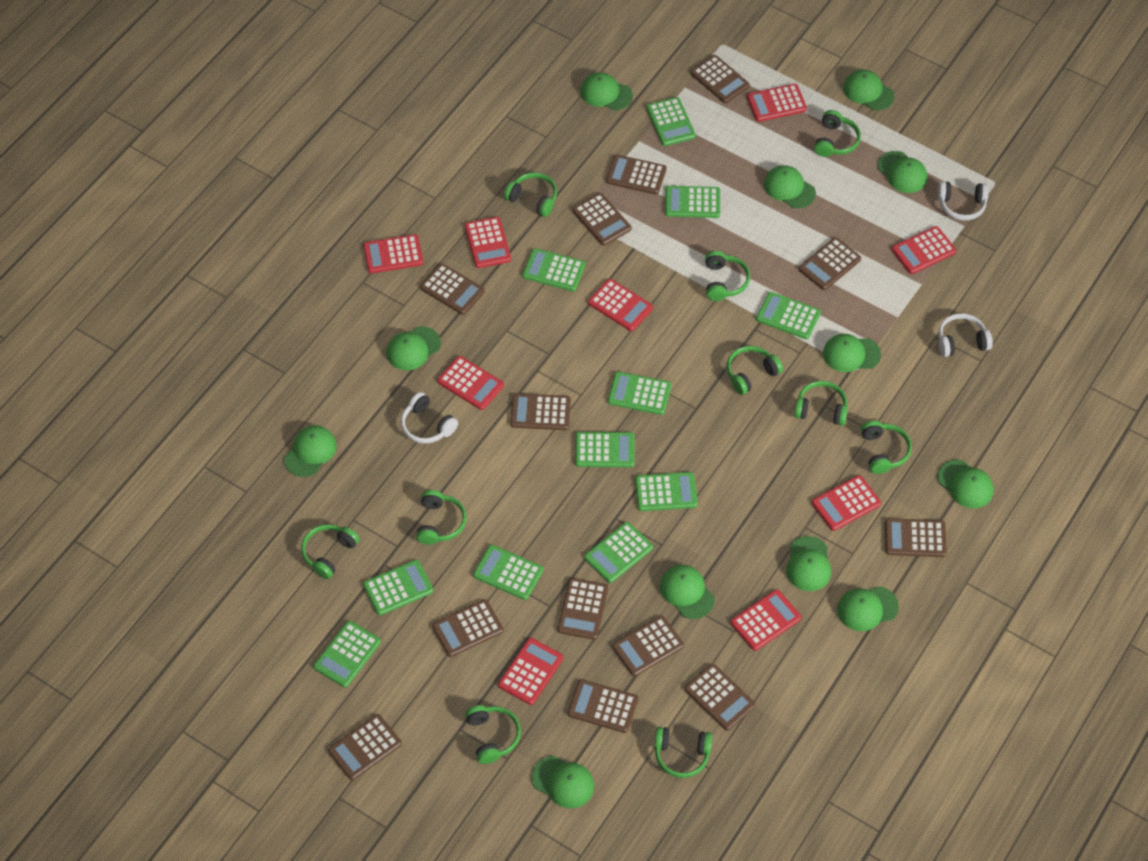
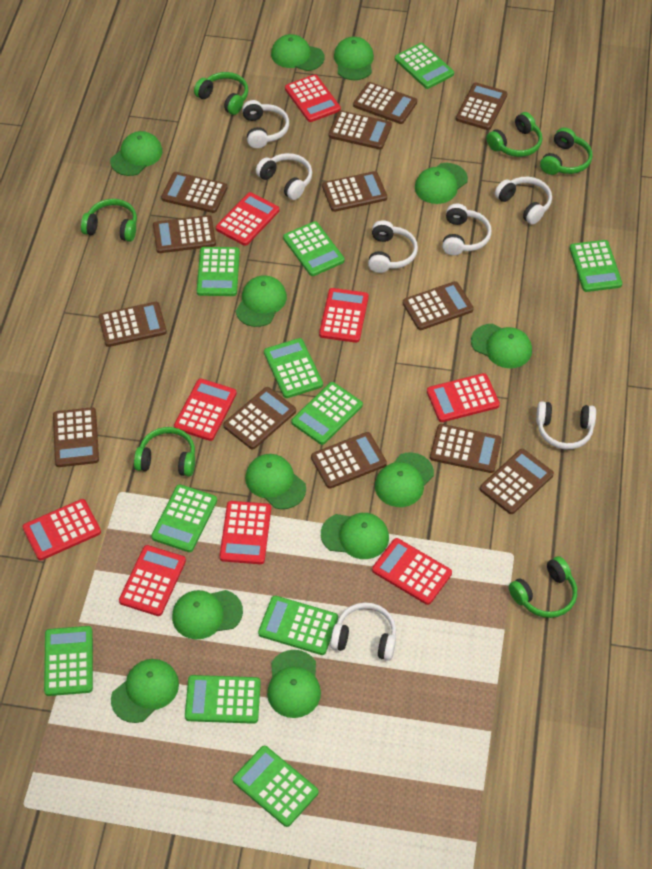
green headphones: [301,524,360,579] [416,490,467,545] [465,705,521,764] [504,172,557,217] [654,727,712,778] [705,251,750,301] [727,346,783,395] [794,381,848,426] [814,110,861,157] [861,420,912,474] = 10 -> [81,199,137,242] [134,427,195,477] [194,72,248,115] [486,112,542,157] [509,556,577,618] [540,127,593,175] = 6
white headphones: [401,392,458,443] [938,181,989,221] [938,313,993,357] = 3 -> [242,100,289,148] [256,153,312,200] [330,602,396,661] [368,220,418,273] [442,204,492,255] [495,177,552,225] [536,401,596,449] = 7

